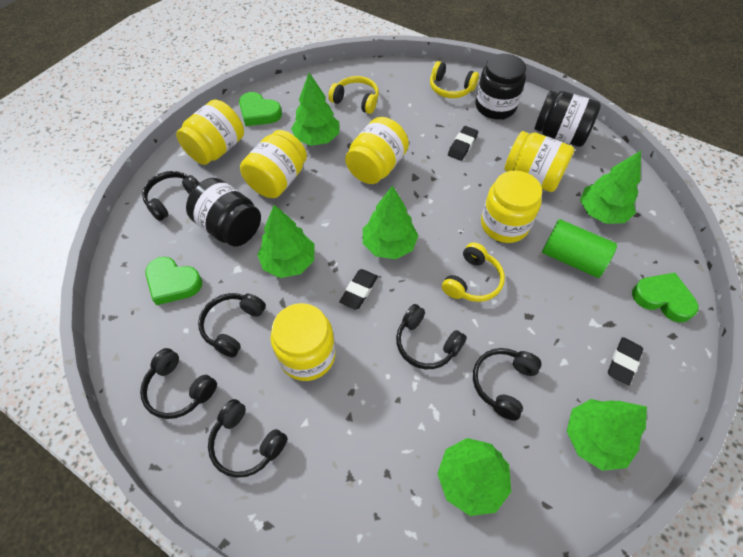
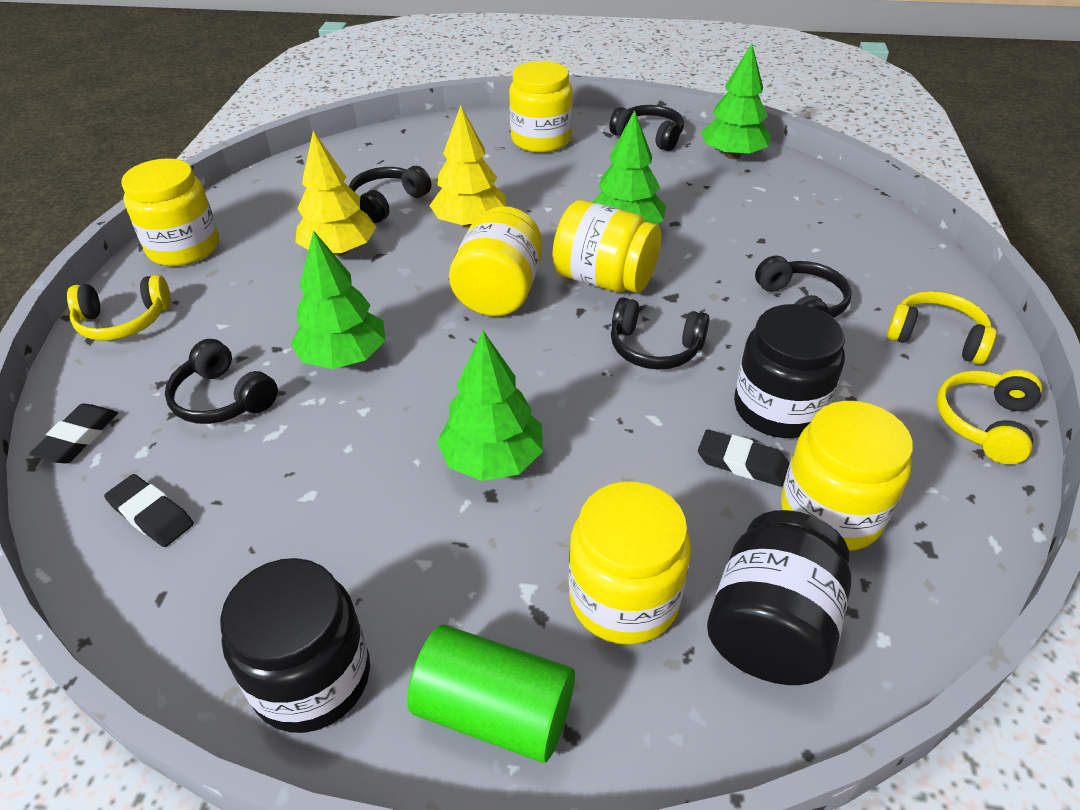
black headphones: [140,348,217,419] [142,171,199,221] [198,293,266,357] [208,399,288,478] [396,304,467,369] [473,348,542,421] = 6 -> [165,339,278,424] [349,166,431,223] [609,105,684,151] [611,297,709,370] [755,255,852,318] = 5
green heart: [145,257,202,305] [239,92,282,126] [632,273,699,323] = 3 -> none = 0
green tree: [257,205,314,278] [291,73,339,146] [363,185,418,259] [437,438,511,516] [567,399,647,471] [580,151,641,224] = 6 -> [291,230,386,369] [437,331,543,481] [592,110,666,224] [701,44,771,159] = 4
yellow tree: none = 0 -> [295,131,376,256] [429,105,506,228] = 2

